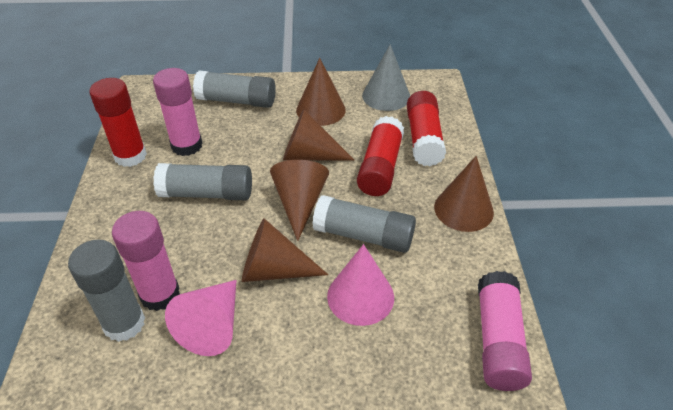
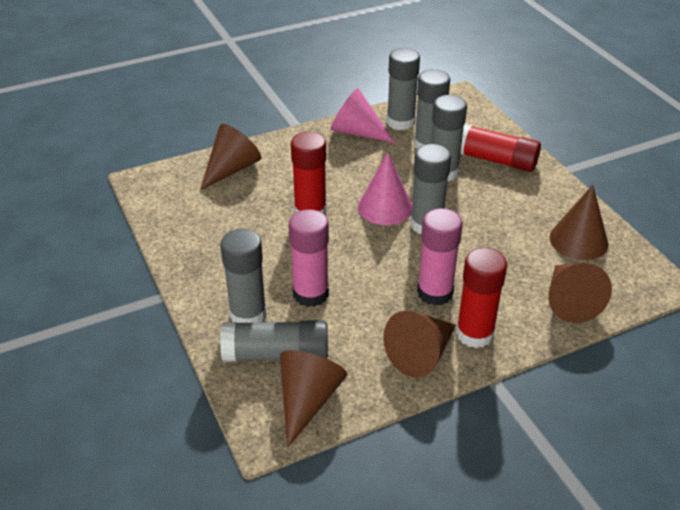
grey cone: [362,44,410,111] = 1 -> none = 0
grey glue stick: [68,240,145,342] [153,163,252,200] [193,70,276,108] [312,195,416,253] = 4 -> [220,229,267,323] [220,320,328,362] [387,48,420,130] [410,144,451,234] [414,69,450,149] [431,95,467,182] = 6
pink glue stick: [112,211,180,311] [153,68,202,156] [478,271,532,391] = 3 -> [289,209,329,307] [417,208,463,306] = 2

